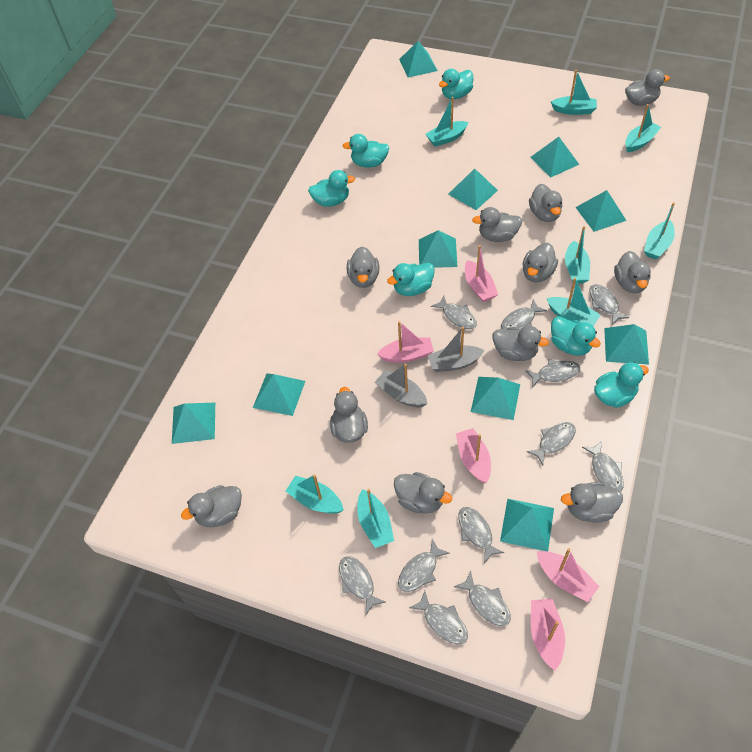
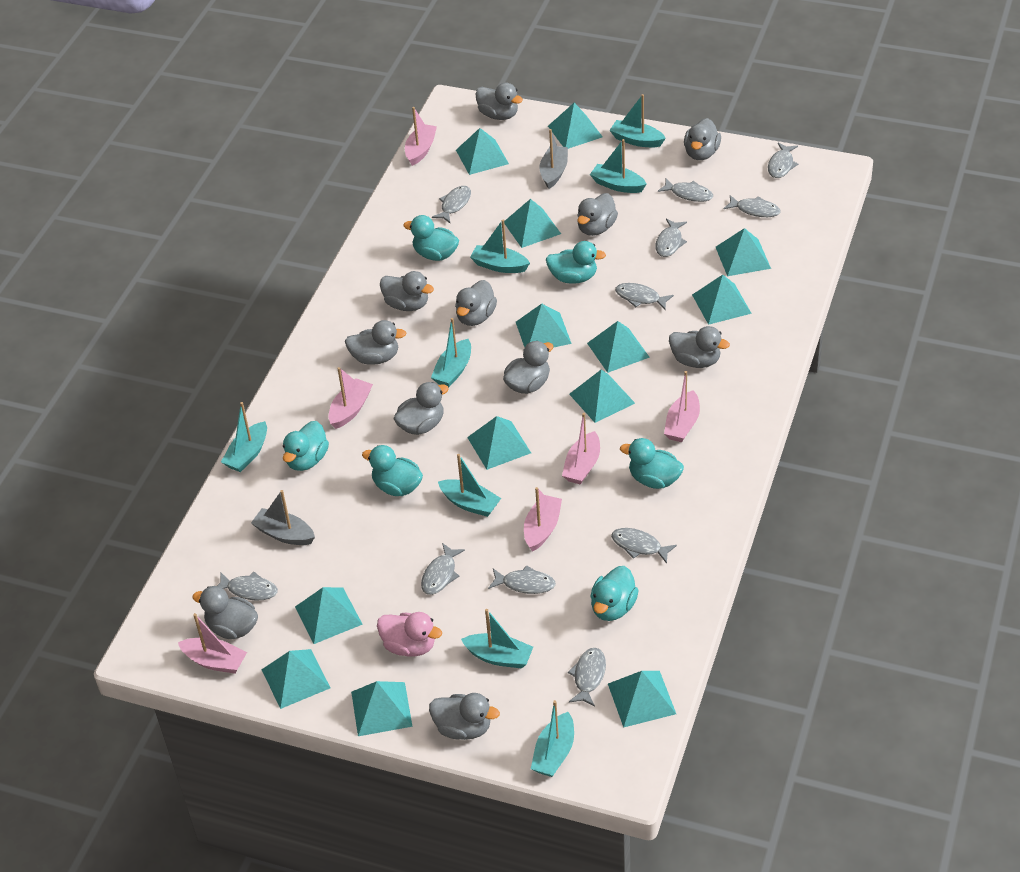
pink boat: [377,321,434,363] [456,428,491,483] [465,245,498,302] [531,599,565,670] [537,548,600,602] = 5 -> [178,613,247,674] [329,367,373,429] [405,107,437,166] [524,487,562,552] [562,413,600,485] [664,371,700,442] = 6
pink duck: none = 0 -> [377,612,442,657] = 1
turquoise pyramid: [172,403,215,444] [253,373,305,416] [399,41,438,77] [419,230,457,268] [448,168,498,210] [471,377,520,420] [500,499,554,551] [530,137,579,177] [575,190,627,232] [604,324,649,365] = 10 -> [261,649,330,709] [295,587,363,644] [351,681,413,736] [456,128,509,175] [467,416,531,470] [504,199,561,248] [516,304,572,348] [548,103,603,149] [569,369,635,423] [587,321,650,373] [608,671,676,727] [692,275,752,325] [716,228,771,276] = 13

